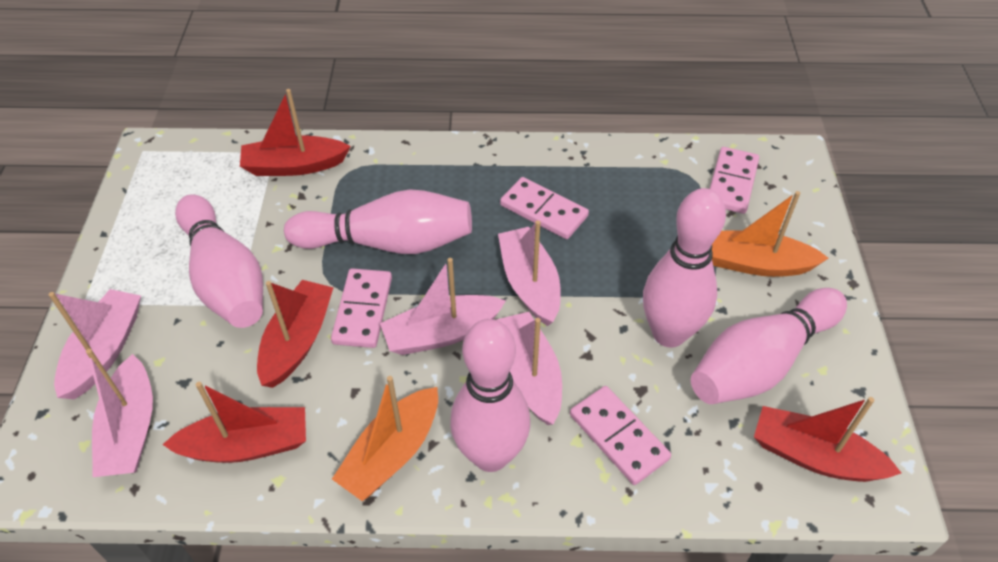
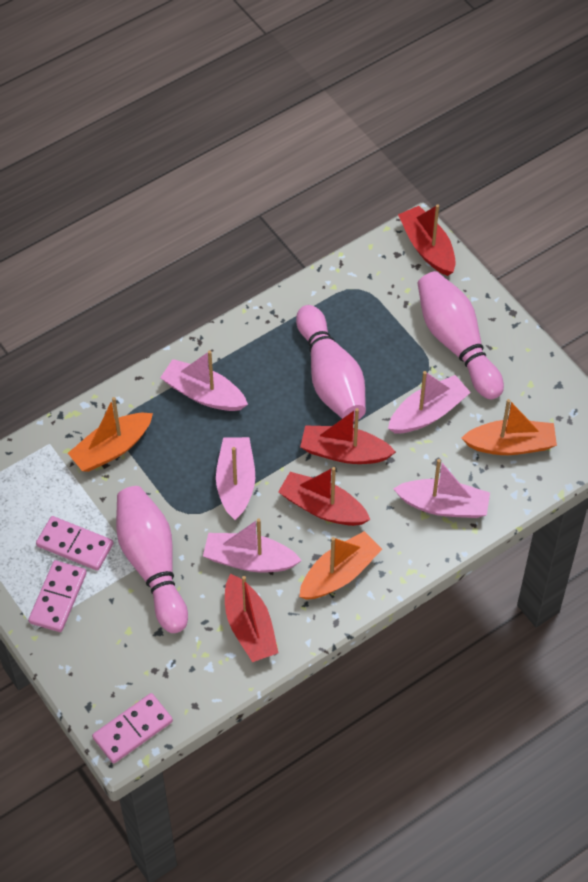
orange boat: [332,376,438,501] [712,191,828,277] = 2 -> [68,397,153,472] [299,531,382,600] [462,399,557,455] = 3
pink bowling pin: [175,195,263,328] [284,189,472,254] [450,319,530,472] [643,188,726,347] [691,288,847,404] = 5 -> [116,486,188,633] [296,305,366,421] [417,271,504,399] = 3
pink domino: [331,268,392,348] [500,177,589,239] [570,386,671,485] [710,147,759,214] = 4 -> [28,560,87,632] [36,516,113,571] [92,693,173,764] = 3

